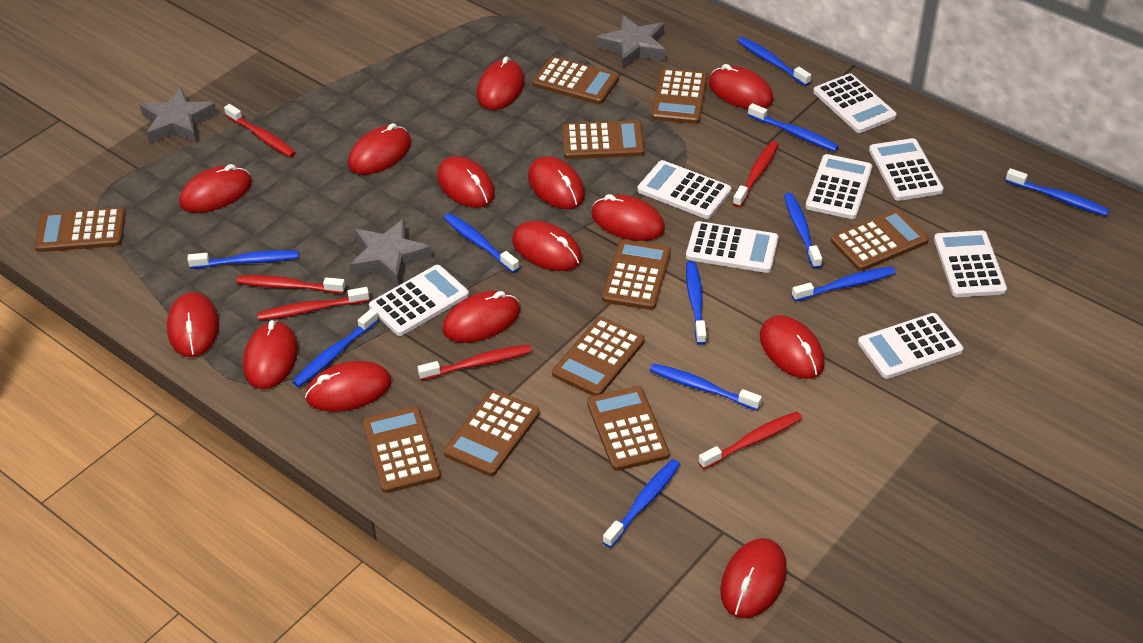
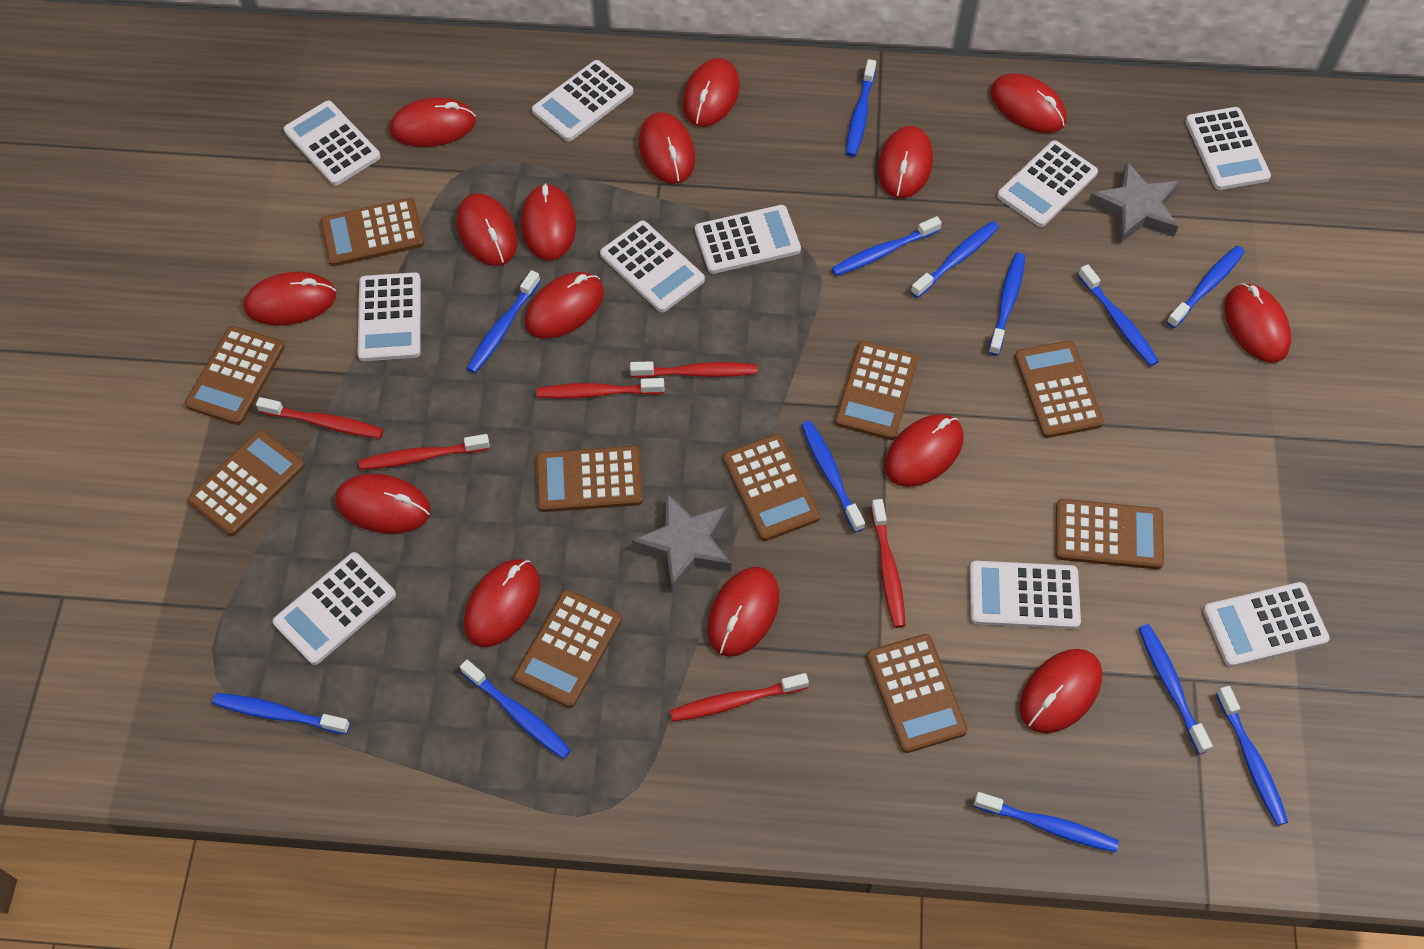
blue toothbrush: [187,250,299,269] [292,309,379,387] [444,213,519,273] [603,459,680,548] [650,363,762,410] [686,261,707,345] [738,37,811,86] [748,103,839,152] [784,193,822,269] [792,267,896,301] [1006,168,1110,216] = 11 -> [212,693,350,734] [460,660,571,759] [467,270,540,373] [801,421,865,532] [831,216,942,276] [846,59,876,157] [911,221,999,298] [974,792,1119,852] [988,253,1025,356] [1078,264,1159,366] [1139,624,1213,754] [1167,246,1245,328] [1216,686,1288,826] = 13
grey star: [140,87,217,144] [350,219,432,286] [597,15,666,69] = 3 -> [632,493,731,592] [1088,161,1180,244] = 2
red mouse: [167,292,219,357] [179,164,252,213] [243,320,298,389] [305,361,391,412] [348,123,412,175] [437,156,495,208] [443,291,520,343] [477,56,525,110] [512,221,582,271] [528,156,585,209] [591,194,665,241] [709,64,773,109] [720,538,787,618] [760,315,825,379] = 14 -> [244,272,336,326] [335,474,431,533] [389,97,476,147] [456,193,518,266] [464,559,540,647] [521,183,576,261] [525,272,604,339] [639,112,695,184] [682,58,740,127] [707,567,779,657] [877,126,933,198] [885,414,964,487] [990,73,1066,133] [1020,649,1102,733] [1224,283,1291,363] = 15
white calculator: [369,265,469,336] [637,160,731,219] [686,221,778,273] [806,154,872,219] [813,73,897,133] [858,313,963,379] [869,138,944,201] [934,230,1007,297] = 8 -> [273,552,396,665] [284,101,381,186] [357,272,421,361] [532,60,633,141] [600,221,705,312] [695,205,801,274] [970,561,1081,629] [997,140,1098,227] [1185,107,1271,190] [1203,582,1330,667] = 10

